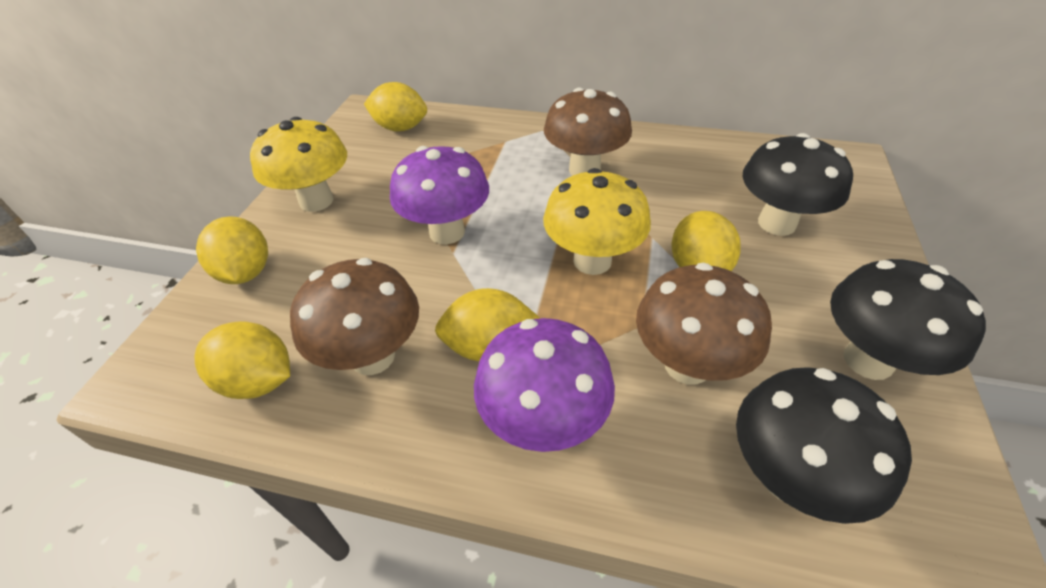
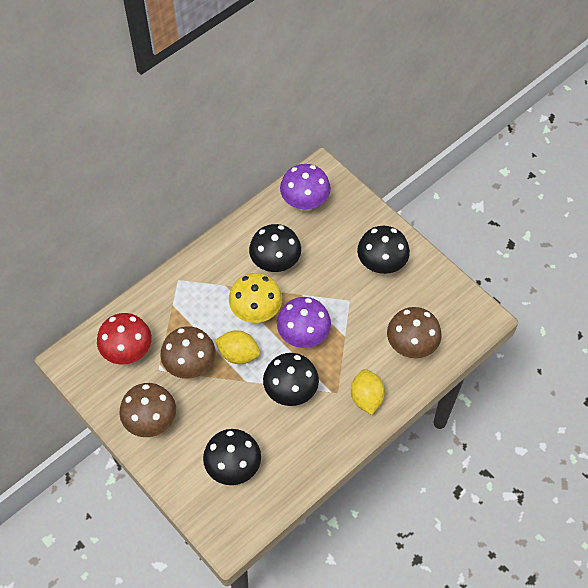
black mushroom: [736,367,912,524] [743,133,853,236] [830,259,986,380] = 3 -> [203,429,261,485] [249,224,301,272] [263,353,319,406] [357,226,410,274] = 4
red mushroom: none = 0 -> [97,313,152,365] = 1
yellow lemon: [195,321,290,399] [196,216,268,284] [364,82,427,132] [435,288,540,361] [671,211,741,271] = 5 -> [215,331,260,364] [351,369,385,415] = 2
yellow mushroom: [250,117,347,212] [543,168,651,275] = 2 -> [229,273,282,323] = 1

